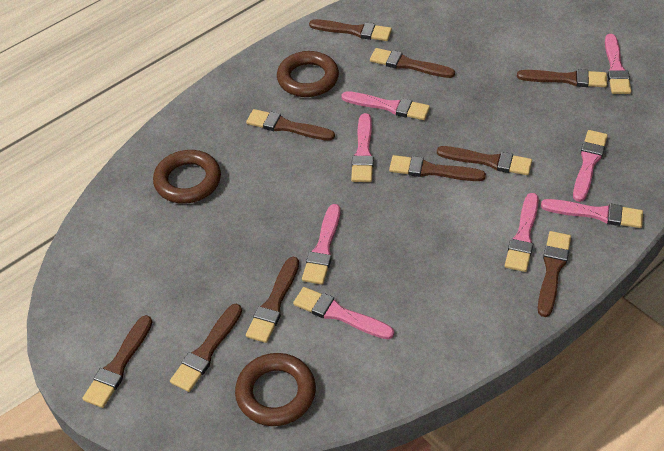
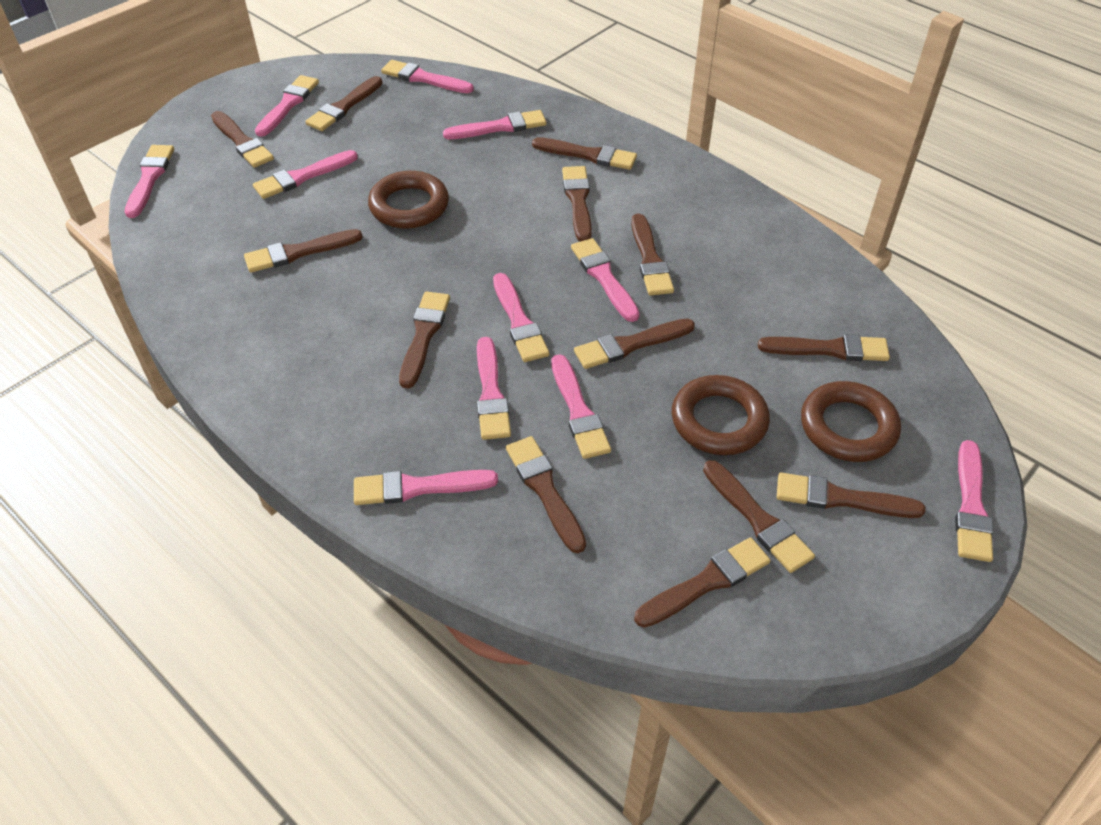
brown brush: [82,315,152,408] [170,304,242,392] [246,109,335,141] [246,257,299,343] [309,19,392,41] [370,48,455,78] [389,155,486,181] [437,146,532,175] [517,69,607,87] [538,231,571,317] = 10 -> [211,111,274,168] [244,229,363,273] [305,76,382,131] [399,292,450,388] [506,436,586,553] [532,137,637,170] [562,166,592,242] [574,318,695,369] [631,214,674,296] [634,537,770,628] [703,460,815,573] [758,334,890,361] [777,472,926,518] = 13
pink brush: [293,287,394,340] [302,204,340,285] [341,91,430,120] [351,113,374,182] [505,193,539,272] [541,199,643,228] [573,130,608,202] [605,34,631,94] = 8 -> [125,145,174,218] [253,150,358,199] [255,75,319,137] [354,470,498,505] [381,60,474,93] [443,110,547,139] [477,337,511,440] [493,273,549,362] [551,354,611,459] [571,238,640,322] [955,440,993,562] = 11

